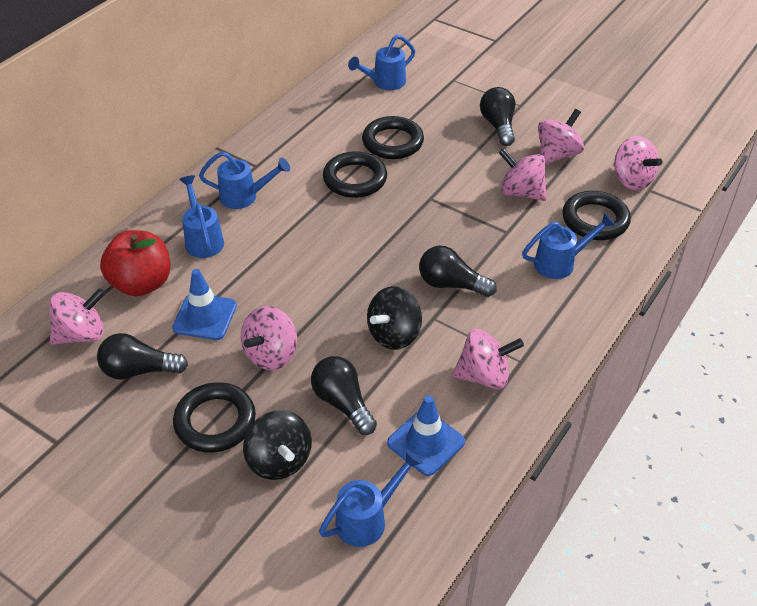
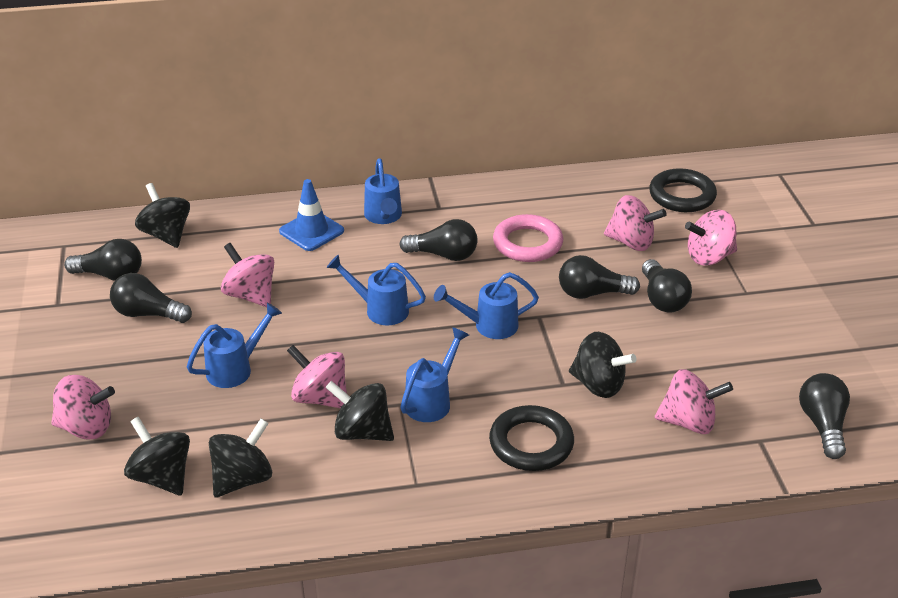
black light bulb: [97,333,188,380] [311,356,377,435] [419,246,497,297] [480,87,515,146] = 4 -> [64,239,142,281] [110,273,192,323] [399,219,477,261] [559,255,640,299] [642,259,692,313] [799,373,850,459] = 6
black ring: [173,382,256,453] [323,151,387,198] [362,116,424,159] [562,191,631,240] = 4 -> [489,405,574,471] [649,168,717,212] = 2
black spinning top: [243,410,312,480] [367,286,422,350] = 2 -> [124,417,190,496] [135,183,190,248] [209,419,272,498] [325,381,394,441] [569,332,637,398] = 5
blue traffic cone: [172,269,237,340] [387,395,465,476] = 2 -> [279,179,344,251] = 1
pink ring: none = 0 -> [493,214,563,262] = 1
red apple: [100,230,170,296] = 1 -> none = 0

